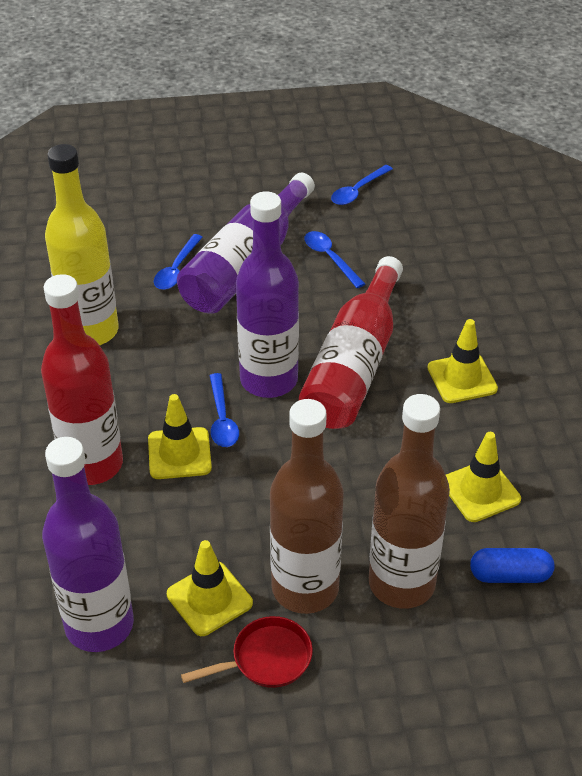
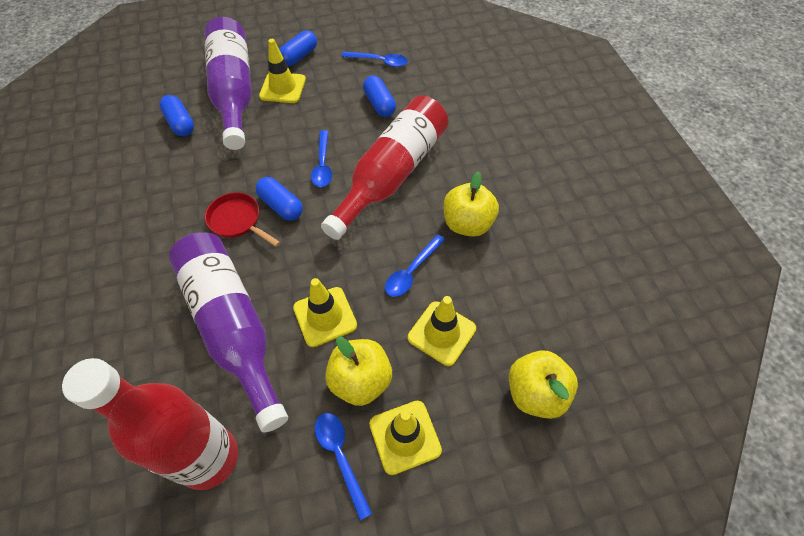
blue capsule: [470,548,555,583] = 1 -> [159,95,194,136] [255,177,303,220] [279,30,317,66] [363,76,396,117] = 4
brown bottle: [270,399,344,614] [369,394,450,609] = 2 -> none = 0
purple bottle: [42,437,134,652] [177,173,315,314] [236,191,299,398] = 3 -> [168,232,288,432] [204,17,252,150] = 2
yellow apple: none = 0 -> [325,337,392,406] [443,171,499,237] [509,350,578,419] = 3
yellow bottle: [45,144,119,345] = 1 -> none = 0

